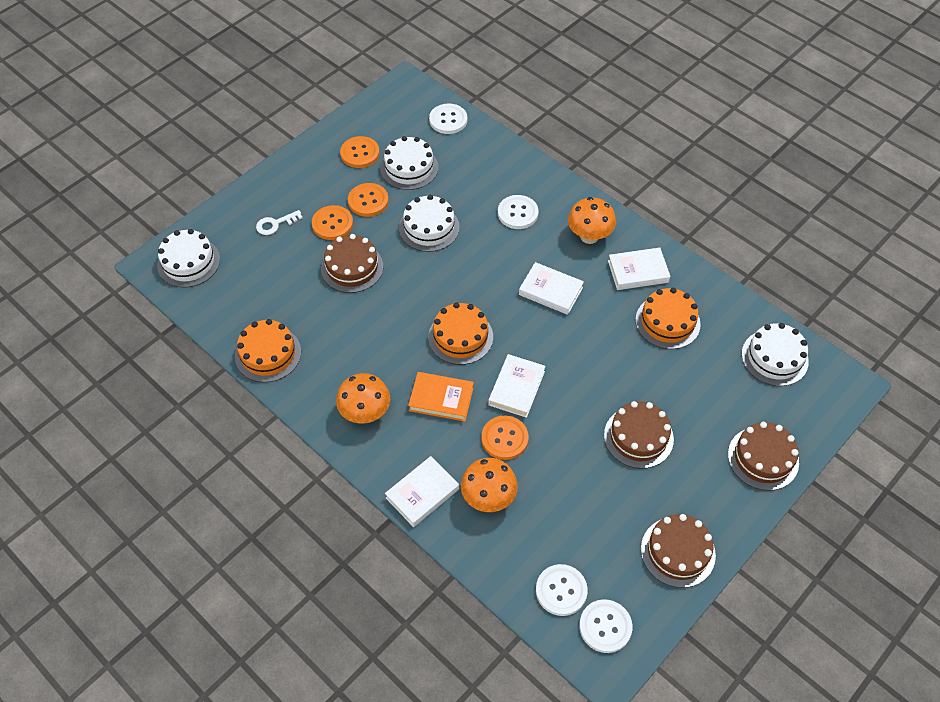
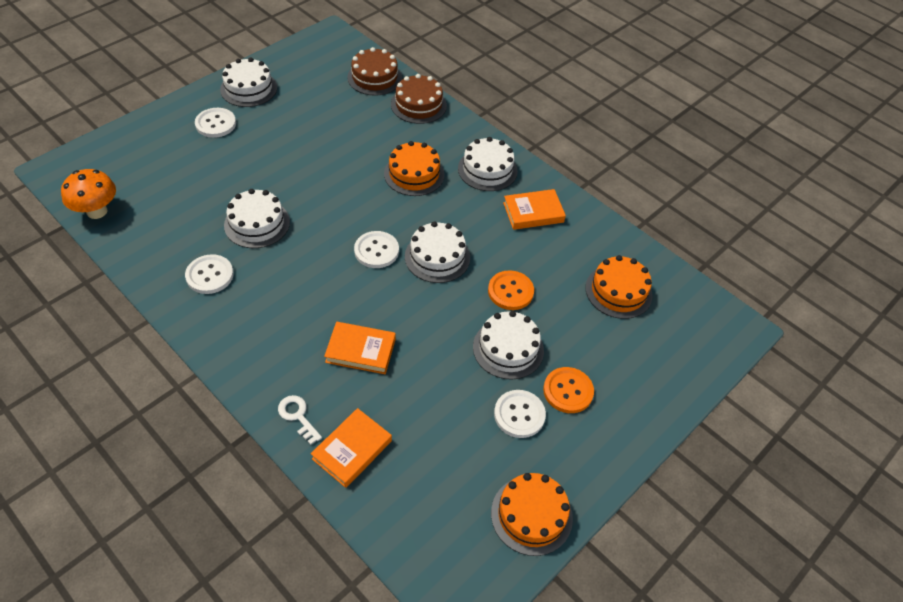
brown cake: [321,234,383,293] [604,401,674,469] [641,514,716,588] [728,422,799,491] = 4 -> [347,47,402,96] [391,74,447,124] = 2
orange book: [408,372,474,422] = 1 -> [311,408,392,488] [324,322,396,374] [503,189,566,230] = 3
orange button: [312,205,353,240] [340,136,380,168] [348,183,389,217] [481,416,529,460] = 4 -> [488,270,534,310] [543,367,594,413] = 2
orange mushroom: [336,373,390,424] [461,458,518,512] [568,197,616,244] = 3 -> [61,169,116,219] = 1
white book: [385,456,459,527] [488,354,546,418] [519,262,584,315] [608,248,670,290] = 4 -> none = 0
white cake: [157,229,220,288] [380,136,438,190] [399,195,460,252] [742,323,809,386] = 4 -> [220,58,277,107] [224,189,290,248] [405,221,470,283] [458,137,518,191] [473,311,544,380] = 5

